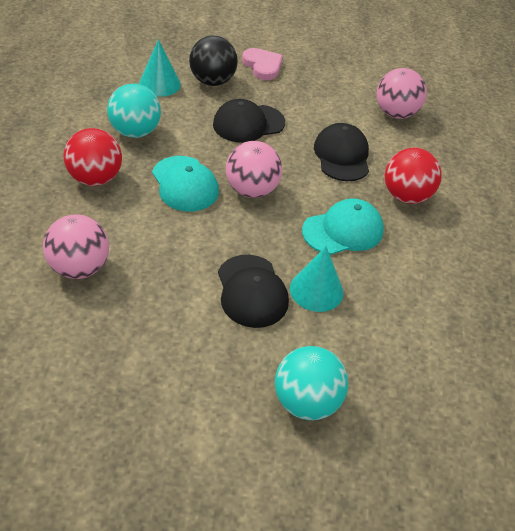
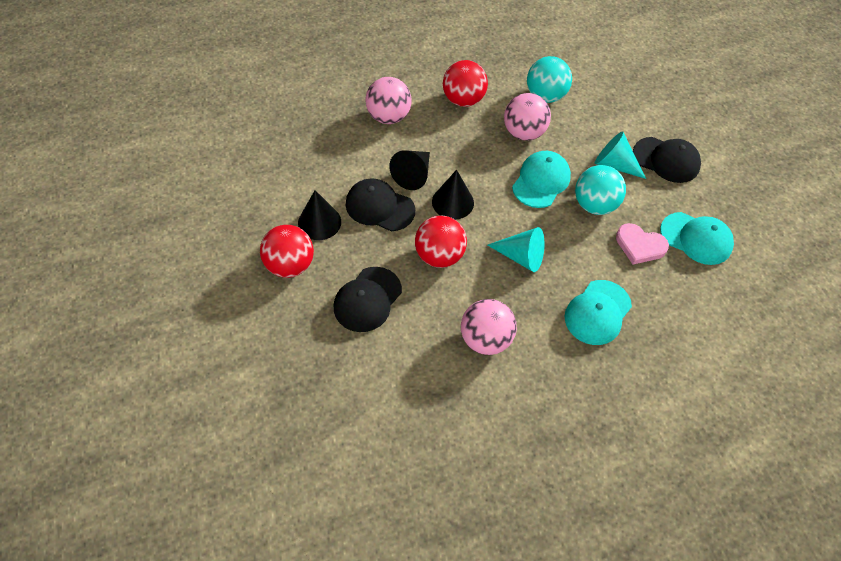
black ball: [189,36,238,86] = 1 -> none = 0
black cone: none = 0 -> [298,190,341,240] [389,150,430,190] [432,170,474,219] = 3
red ball: [64,128,122,186] [385,148,442,204] = 2 -> [260,225,314,278] [415,215,467,268] [443,60,488,107] = 3
turquoise cap: [152,156,219,212] [302,198,384,255] = 2 -> [512,151,571,208] [564,280,632,345] [660,212,734,265] = 3

